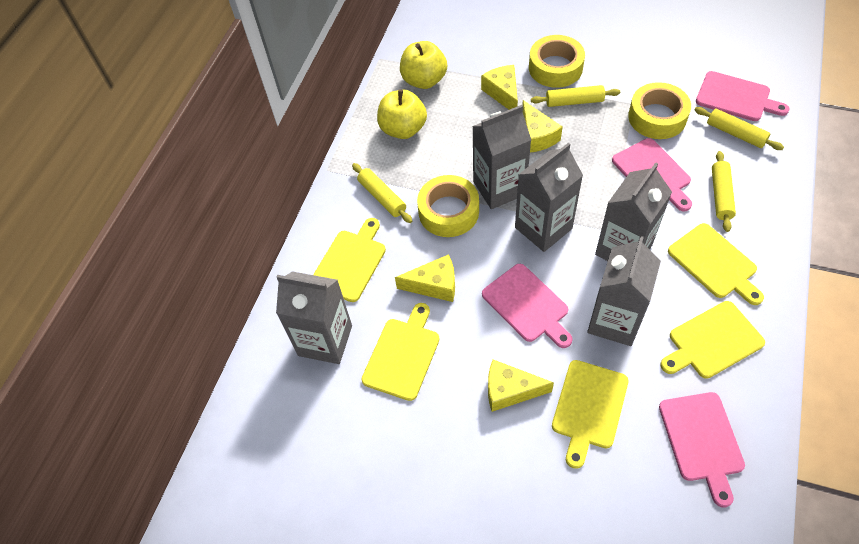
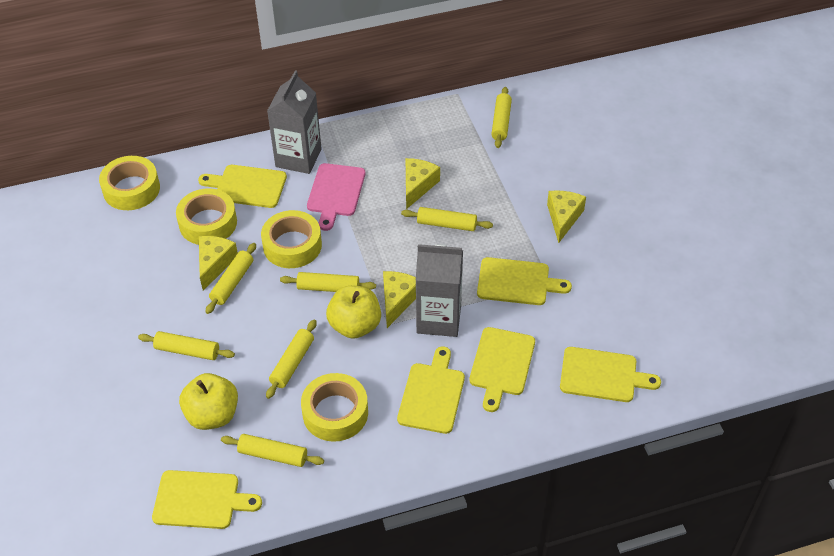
grey carton: [276,271,352,364] [472,105,531,209] [515,143,583,252] [587,236,661,346] [595,162,672,261] = 5 -> [267,70,322,174] [416,244,463,337] = 2
pink cutting board: [482,264,573,348] [612,138,692,211] [659,392,745,508] [696,71,789,121] = 4 -> [307,163,365,231] = 1
yellow cutting board: [313,218,386,302] [362,303,439,401] [552,360,629,469] [660,301,765,379] [668,223,764,305] = 5 -> [152,470,262,529] [198,165,287,208] [397,346,465,434] [469,327,535,412] [477,257,572,305] [560,347,661,402] = 6
yellow rolling pin: [352,163,412,223] [531,85,620,107] [695,107,784,150] [712,151,736,232] = 4 -> [138,331,235,360] [206,243,256,314] [221,434,324,467] [266,320,316,399] [280,272,376,292] [401,207,493,231] [491,87,512,148] = 7
yellow tape: [417,175,479,237] [529,35,585,88] [628,82,691,139] = 3 -> [99,156,160,210] [176,188,237,245] [261,210,322,268] [301,373,368,442] = 4

